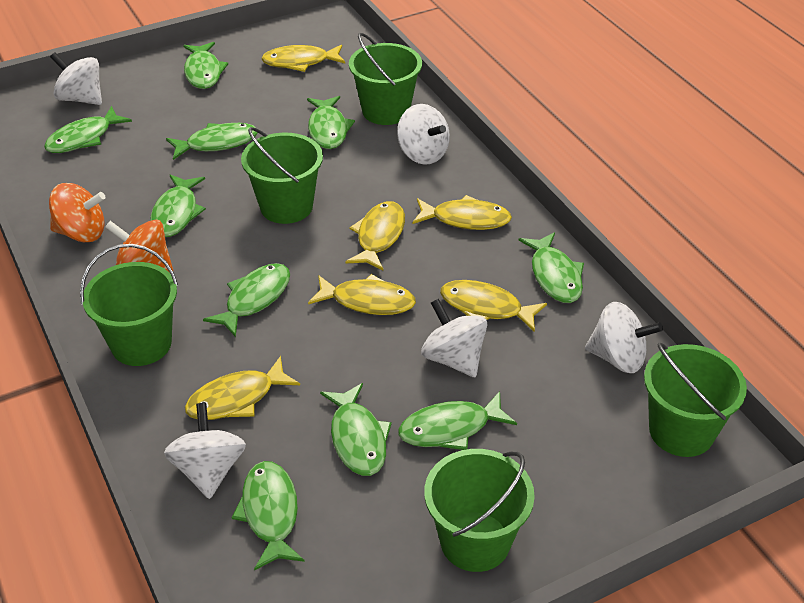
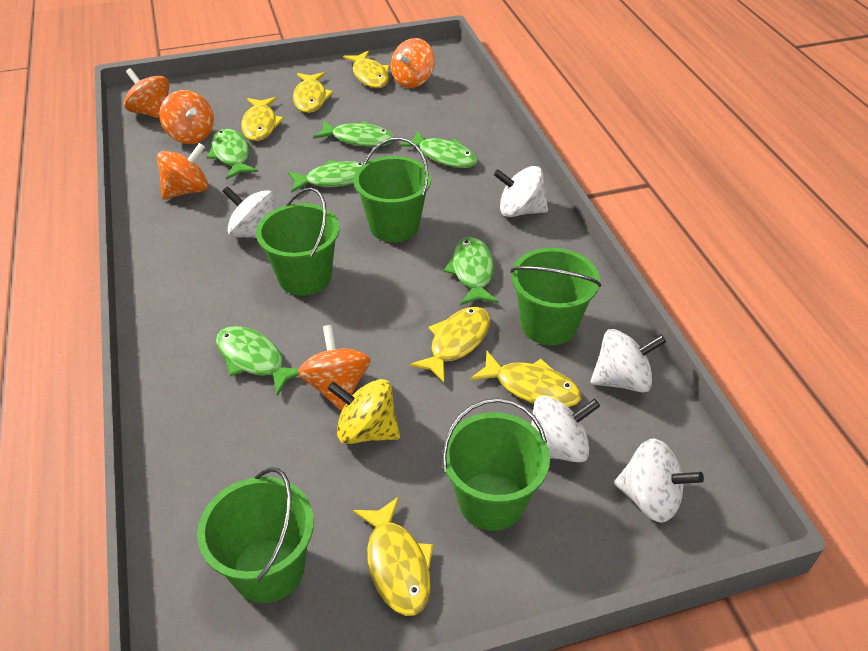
green fish: [44,106,132,153] [150,175,206,237] [166,123,258,160] [183,42,228,89] [203,263,290,337] [232,461,305,571] [307,96,355,149] [320,383,392,476] [398,391,517,450] [519,232,584,303] = 10 -> [207,129,258,179] [216,326,299,396] [288,160,363,193] [313,121,394,147] [399,131,478,168] [444,237,499,305] = 6
orange spinning top: [49,183,106,242] [105,220,173,273] = 2 -> [124,68,169,119] [157,143,208,199] [159,90,214,144] [298,325,371,411] [391,38,435,88] = 5
yellow spinning top: none = 0 -> [327,379,400,444] = 1

